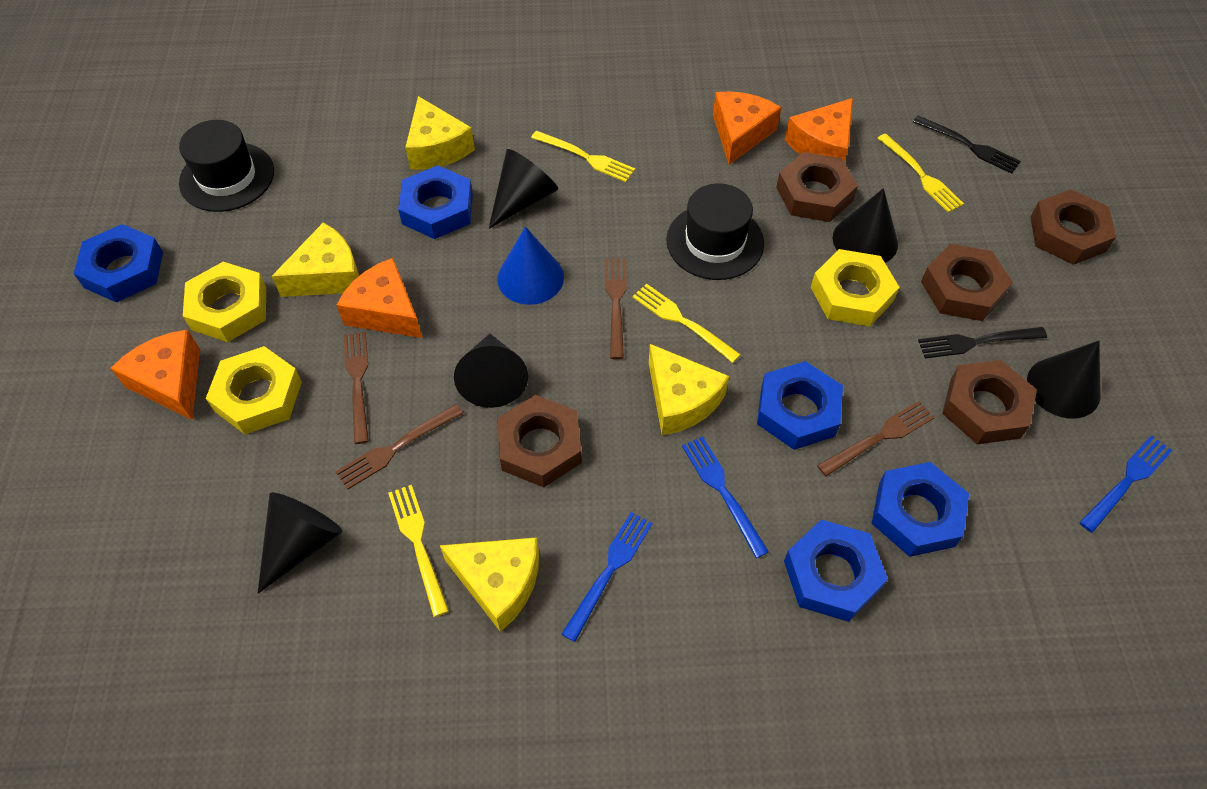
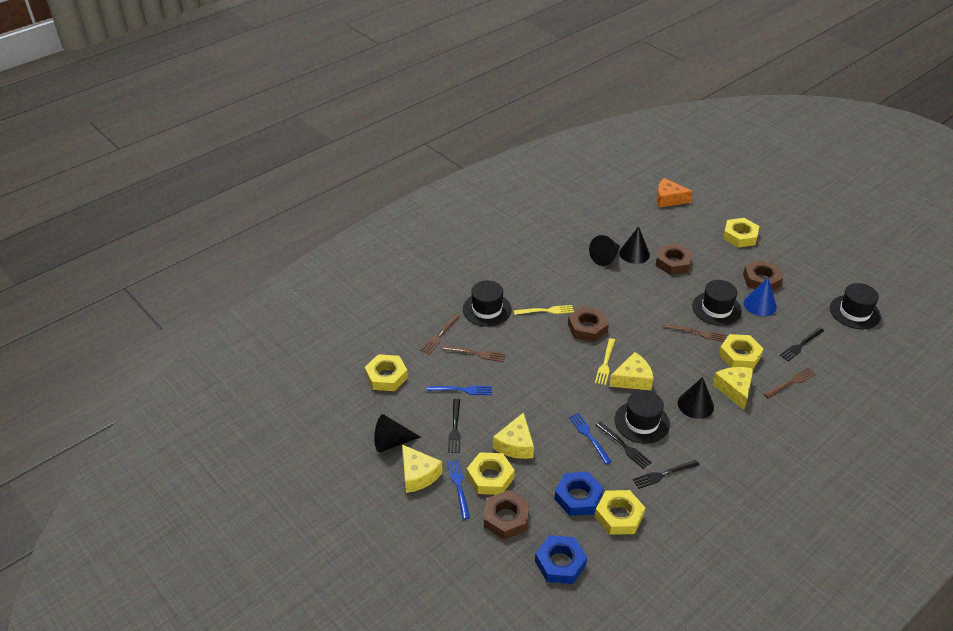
black cone: [258,493,343,594] [454,333,528,408] [489,149,558,229] [833,188,898,263] [1027,341,1101,419] = 5 -> [374,414,421,452] [589,235,620,266] [619,226,650,264] [678,377,714,419] = 4
black fork: [913,116,1021,174] [918,327,1047,358] = 2 -> [448,399,461,453] [596,422,652,469] [633,460,700,489] [780,327,824,362] = 4
black hat: [179,120,274,212] [666,183,764,280] = 2 -> [463,281,512,327] [614,390,670,444] [692,280,742,326] [830,283,881,329] = 4
blue nut: [74,224,163,303] [398,165,473,239] [757,361,843,450] [784,520,888,622] [872,462,969,557] = 5 -> [535,535,587,584] [555,472,603,516] = 2
brown nut: [497,395,582,487] [776,152,858,222] [921,244,1013,321] [942,360,1037,444] [1030,189,1116,265] = 5 -> [484,490,529,539] [568,306,609,342] [655,244,693,275] [743,260,783,291] = 4
orange cheese: [110,329,200,420] [337,258,422,338] [713,91,781,165] [785,98,853,161] = 4 -> [656,178,693,208] = 1
yellow fork: [388,485,449,617] [531,130,635,182] [633,284,741,363] [877,134,964,213] = 4 -> [514,305,574,315] [595,338,615,385] = 2
yellow nut: [183,262,266,342] [206,346,302,434] [811,249,900,327] = 3 -> [365,354,408,391] [467,452,515,495] [595,490,645,535] [719,334,763,369] [723,218,759,248] = 5

